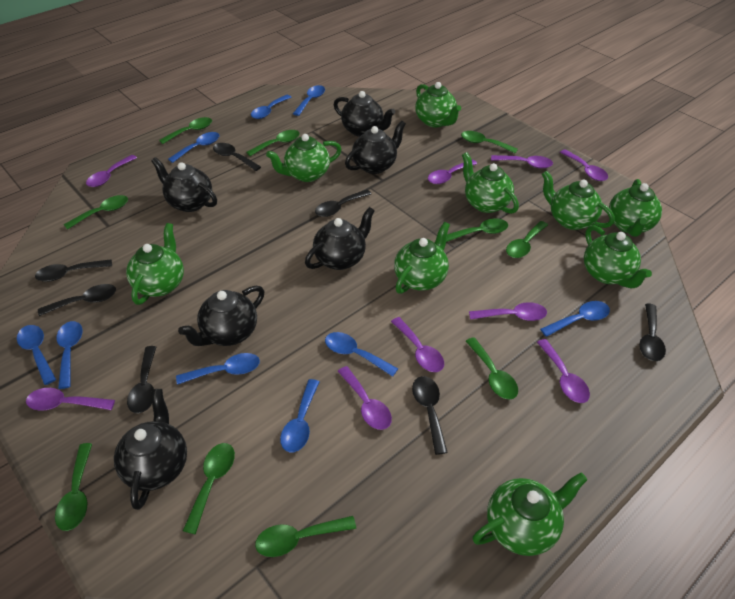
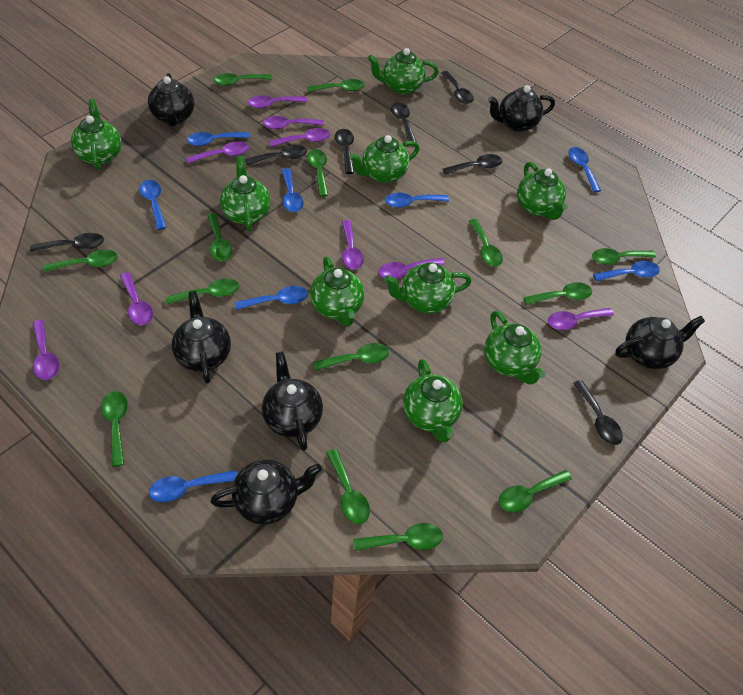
blue spoon: [17,325,56,385] [57,321,83,389] [168,132,219,163] [176,353,260,385] [251,95,291,119] [280,379,319,452] [293,85,325,116] [325,332,398,377] [540,301,610,337] = 9 -> [139,180,167,230] [149,470,237,502] [187,132,250,146] [235,286,308,310] [282,168,304,212] [385,193,449,208] [568,147,601,192] [593,261,660,281] = 8
green spoon: [55,443,92,531] [64,195,128,230] [159,117,212,144] [183,443,235,534] [246,130,300,156] [255,516,356,557] [446,218,508,242] [461,131,518,154] [466,337,518,399] [506,221,548,258] = 10 -> [43,250,118,272] [101,391,128,467] [165,278,239,305] [207,213,233,261] [214,73,272,86] [307,79,365,92] [307,149,328,197] [313,343,389,371] [326,449,370,524] [354,523,443,551] [469,219,503,267] [499,470,572,512] [523,282,592,305] [592,248,656,265] = 14

